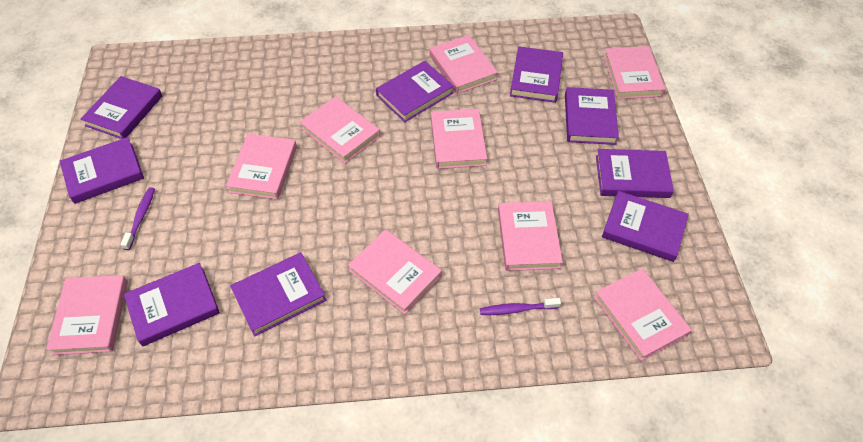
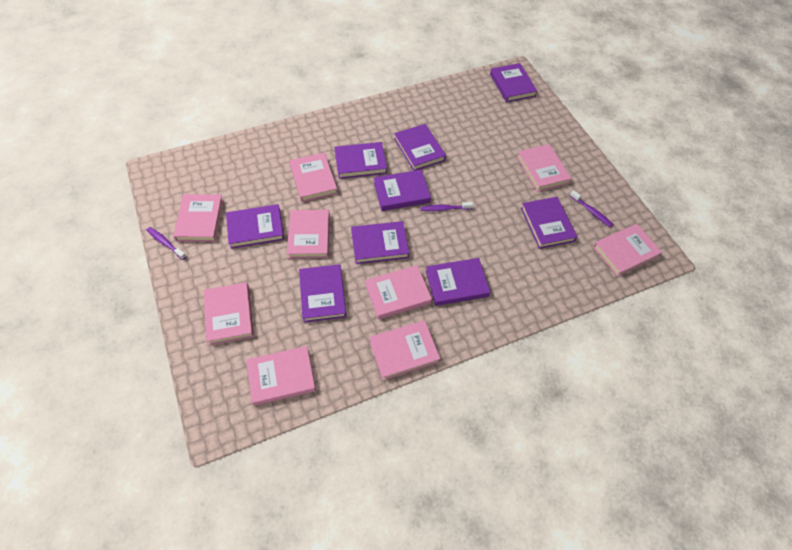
purple toothbrush: [120,187,155,250] [480,298,561,315] = 2 -> [147,227,187,260] [420,202,473,211] [570,190,613,227] = 3

